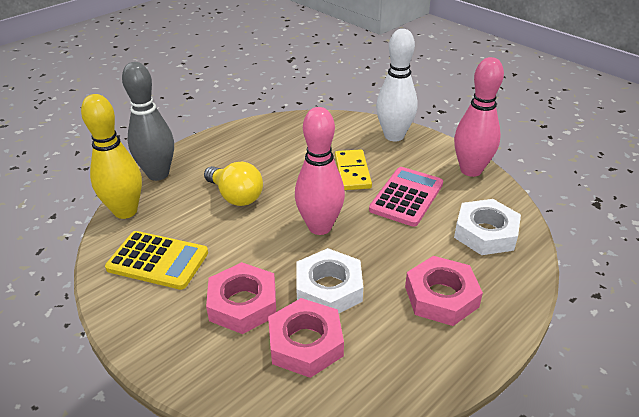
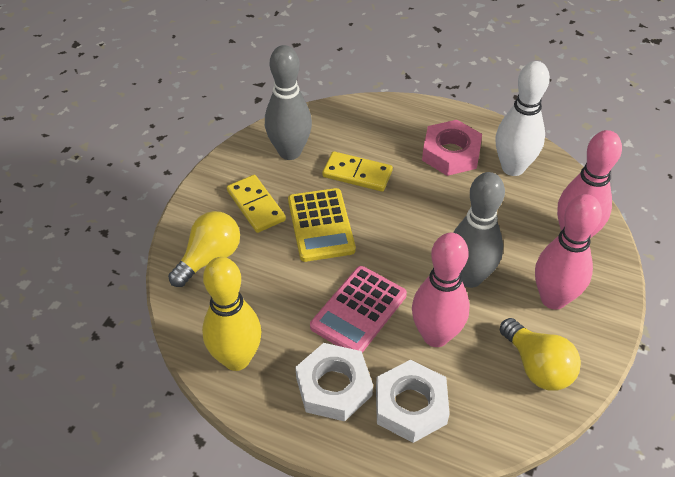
grey bowling pin: [122,62,174,181] = 1 -> [265,45,312,160] [453,172,505,288] = 2
pink bowling pin: [295,107,345,235] [454,57,504,177] = 2 -> [412,233,470,347] [535,194,602,310] [557,130,622,238] = 3
pink nut: [206,262,276,334] [268,298,344,378] [405,256,483,326] = 3 -> [422,120,482,176] = 1
yellow domino: [335,149,372,190] = 1 -> [227,175,286,233] [322,151,393,192] = 2
yellow light bulb: [204,162,263,206] = 1 -> [168,211,240,287] [500,318,581,391] = 2

